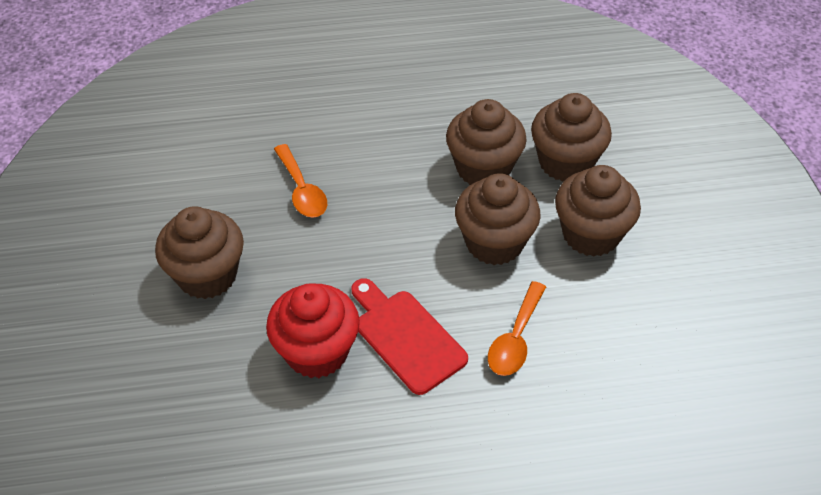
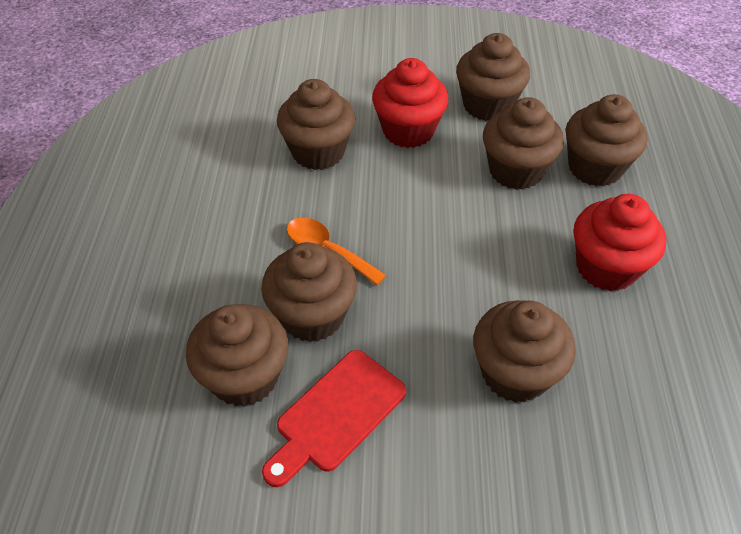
brown cupcake: [155,206,244,299] [446,99,527,185] [455,173,541,265] [531,93,612,182] [555,165,641,257] = 5 -> [186,304,288,407] [261,242,357,342] [277,79,355,170] [456,33,530,121] [473,300,576,403] [483,97,564,190] [566,94,648,186] = 7
orange spoon: [274,144,327,218] [488,281,546,376] = 2 -> [287,218,386,285] = 1
red cupcake: [266,283,360,378] = 1 -> [372,58,448,148] [574,194,666,291] = 2

